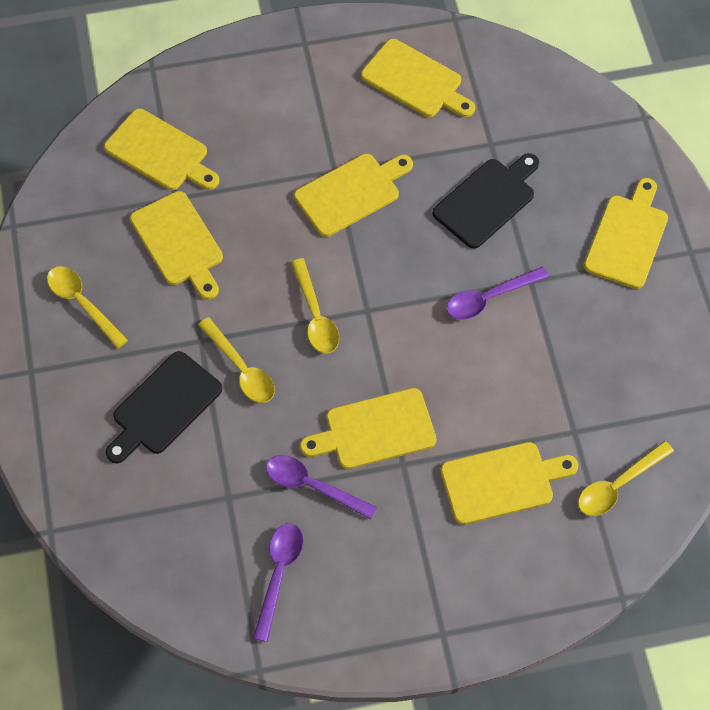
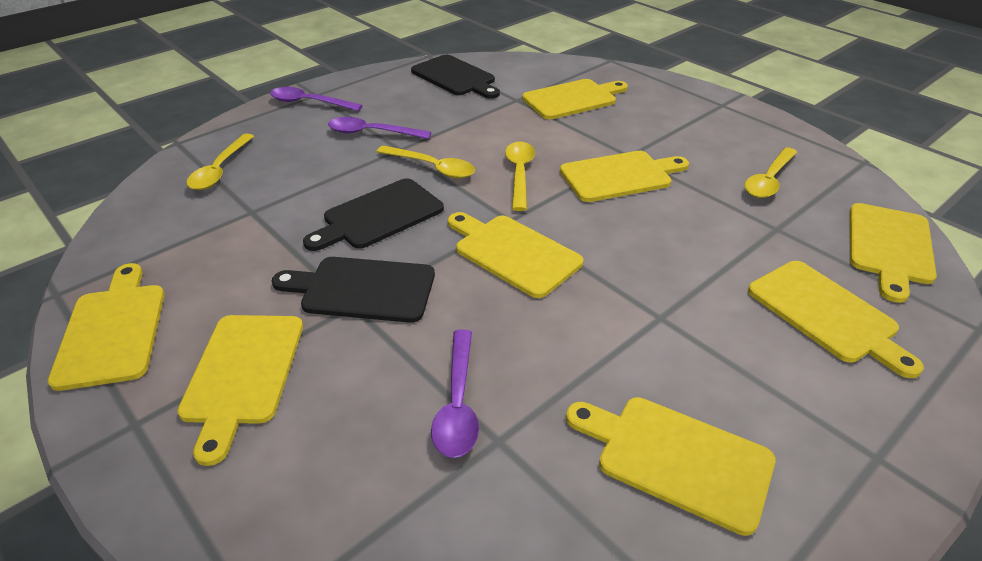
black cutting board: [106,351,222,463] [433,153,539,249] = 2 -> [272,257,435,323] [303,178,444,251] [411,55,500,99] = 3
yellow cutting board: [104,109,219,190] [130,191,223,300] [294,154,413,237] [300,388,436,469] [361,39,475,117] [441,442,578,525] [584,178,668,289] = 7 -> [48,263,165,391] [177,315,303,466] [448,212,583,298] [522,79,628,120] [560,151,689,202] [566,397,775,536] [748,261,924,378] [850,203,937,303] = 8

